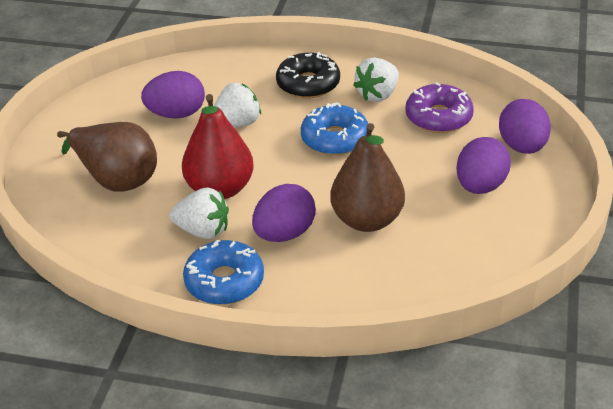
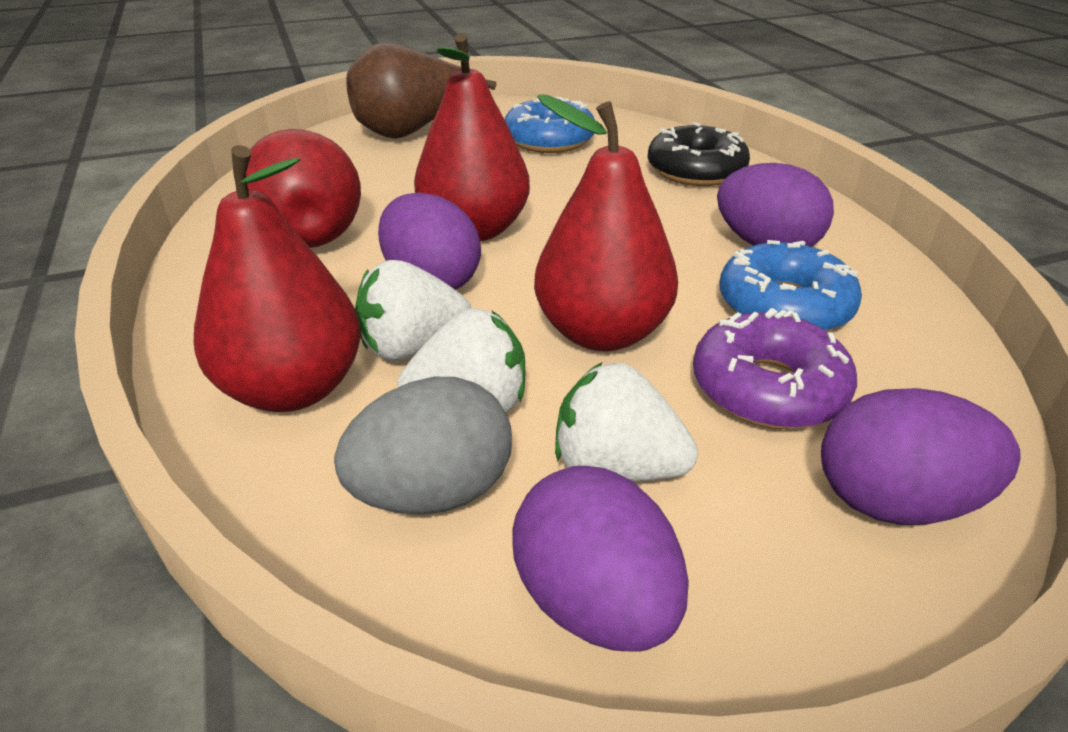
brown pear: [57,122,157,192] [330,123,405,232] = 2 -> [346,42,497,139] = 1
grey egg: none = 0 -> [334,377,512,515] = 1
red pear: [182,94,254,199] = 1 -> [194,145,361,412] [236,129,361,248] [414,33,530,241] [534,94,678,351] = 4

